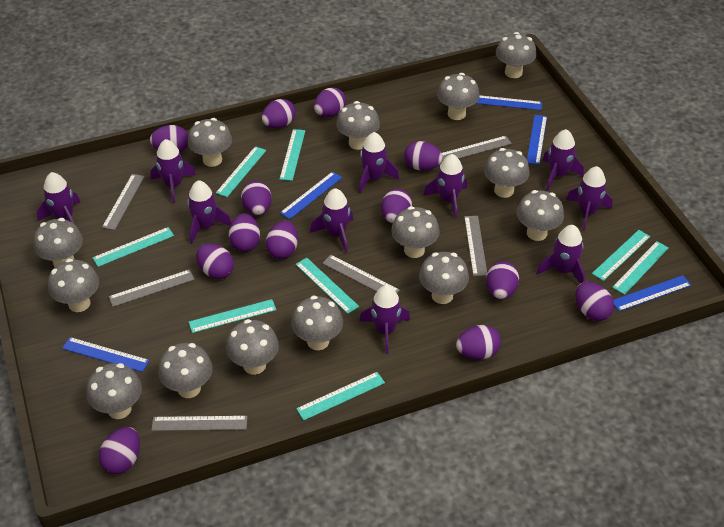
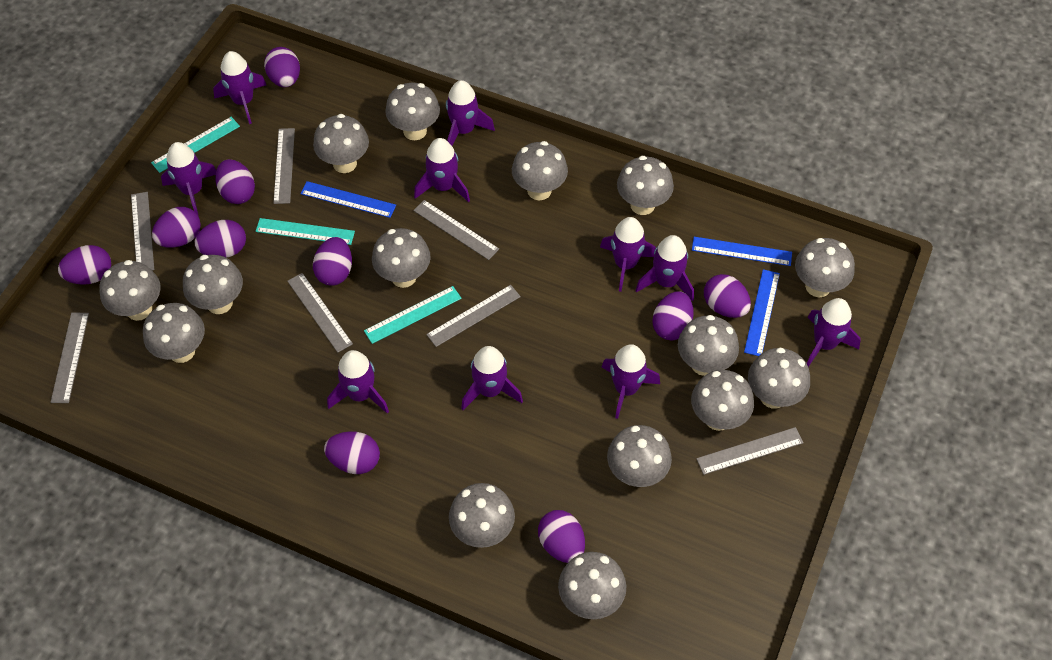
blue ruler: [62,337,150,372] [280,172,342,219] [476,95,542,110] [527,115,547,165] [613,275,691,311] = 5 -> [300,181,396,218] [692,237,792,266] [744,269,780,356] = 3
grey mushroom: [33,218,83,267] [48,259,99,312] [86,363,142,419] [158,343,212,398] [188,118,232,167] [226,319,279,375] [291,295,343,350] [336,101,380,150] [391,206,440,258] [419,252,469,304] [437,73,480,120] [484,148,530,198] [496,32,537,78] [516,190,564,241] = 14 -> [99,260,161,321] [143,303,205,363] [183,255,243,314] [313,114,369,173] [372,228,431,288] [385,83,440,140] [449,483,515,548] [512,141,568,200] [558,552,626,619] [607,425,672,487] [617,156,674,215] [678,315,739,376] [691,370,754,431] [748,347,810,409] [795,238,855,297] = 15
grey ruler: [102,174,144,230] [109,269,195,307] [151,416,247,431] [322,255,400,293] [442,136,512,161] [464,216,487,276] = 6 -> [51,313,89,403] [131,192,154,271] [273,128,295,204] [287,273,353,353] [413,200,499,260] [426,285,521,347] [696,427,803,475] = 7
purple egg: [99,427,140,474] [150,125,188,152] [196,244,234,279] [229,214,260,252] [241,181,272,216] [262,99,296,128] [266,221,298,259] [314,87,346,117] [381,189,412,223] [404,141,443,171] [456,325,501,360] [486,261,519,299] [575,282,614,321] = 13 -> [58,245,111,285] [152,207,201,248] [195,220,246,258] [215,159,255,204] [264,47,300,87] [313,237,352,286] [324,431,380,474] [538,510,585,563] [652,291,694,341] [704,274,751,318] = 10
turquoise ruler: [93,227,174,267] [189,299,276,333] [216,146,266,197] [280,129,305,181] [296,258,359,314] [296,372,385,420] [592,230,651,281] [612,241,669,295] = 8 -> [151,117,240,173] [256,218,355,245] [364,286,462,344] = 3

